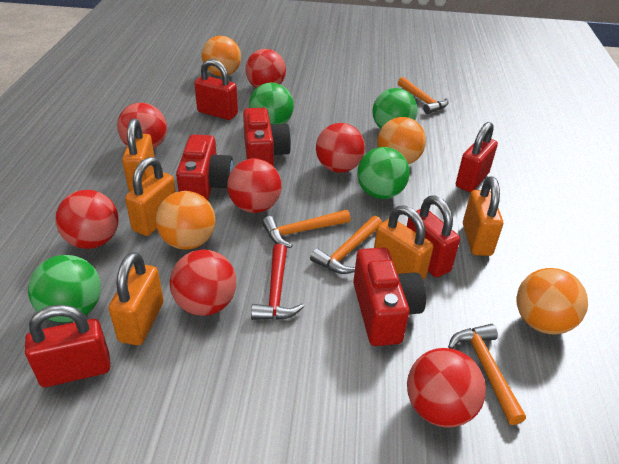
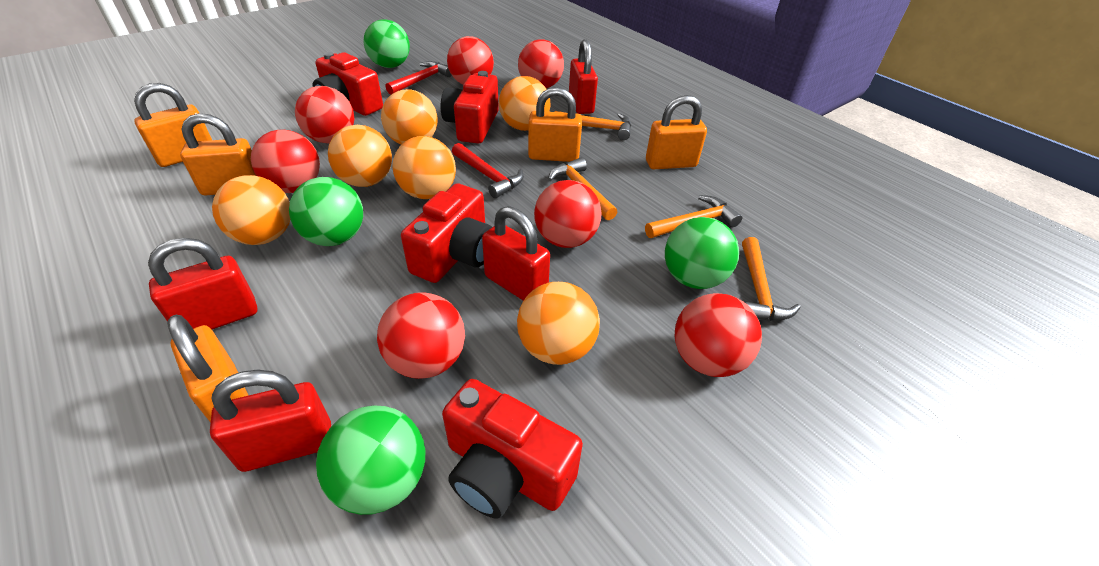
orange ball: [156,191,216,249] [202,36,241,77] [377,117,426,164] [516,268,588,334] = 4 -> [212,175,290,245] [328,125,392,187] [381,89,437,145] [392,136,456,199] [499,76,551,131] [517,282,600,365] = 6
red camera: [176,134,234,201] [243,108,291,167] [353,248,426,346] = 3 -> [313,52,383,116] [401,183,492,283] [440,71,499,144] [442,379,583,519] = 4
red hammer: [251,244,304,320] = 1 -> [386,61,452,95] [452,143,524,198] = 2

